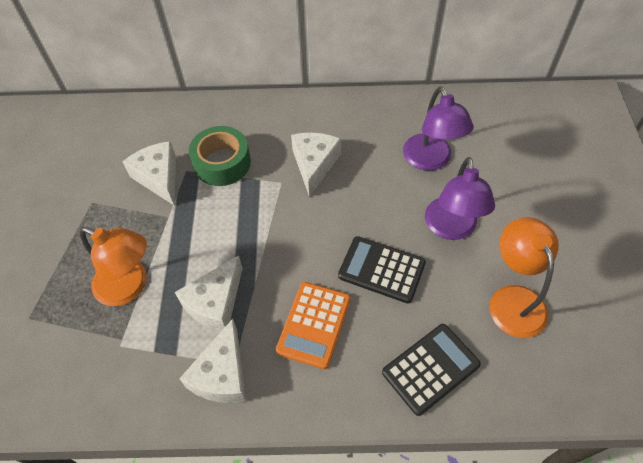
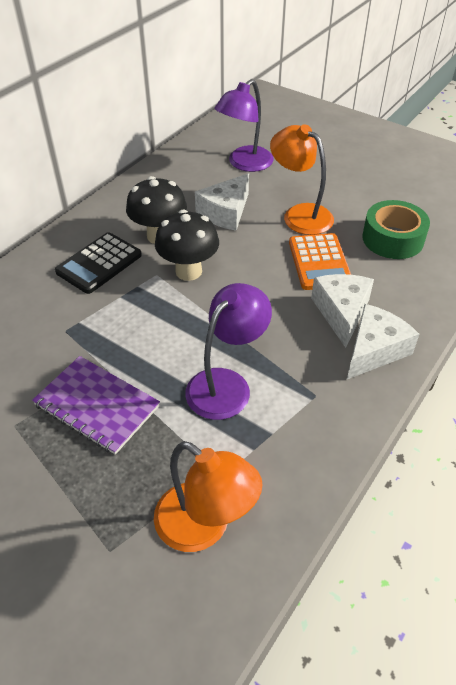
black calculator: [338,236,426,303] [382,324,481,416] = 2 -> [55,232,142,294] = 1
black mushroom: none = 0 -> [126,176,187,244] [155,210,219,281] = 2
purple notebook: none = 0 -> [32,356,160,455] = 1
white cheese: [122,141,176,205] [175,256,243,331] [179,319,246,403] [291,133,341,197] = 4 -> [195,174,249,231] [311,274,374,348] [347,304,419,379] = 3

